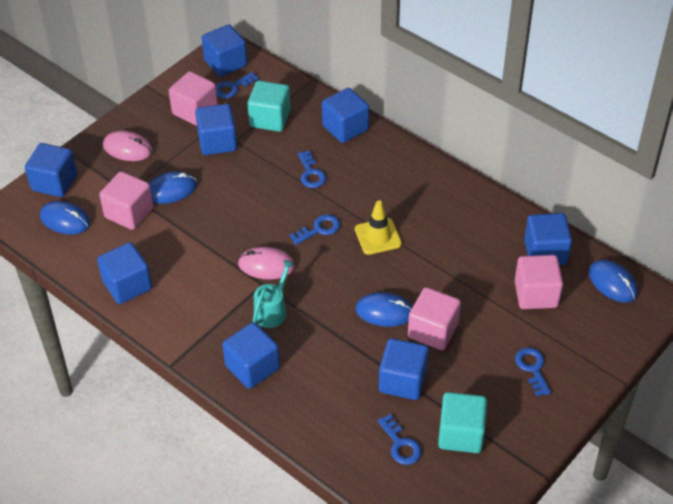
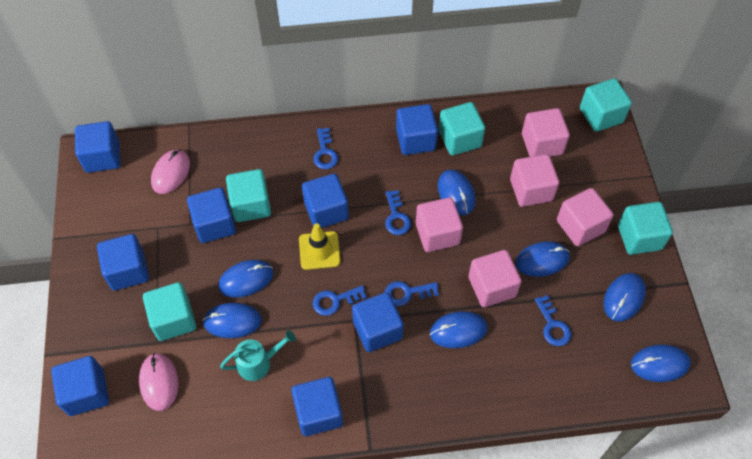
blue mouse: [40,201,90,234] [149,172,197,204] [356,292,412,327] [589,259,638,303] = 4 -> [203,303,262,338] [218,260,273,298] [430,311,487,348] [438,170,475,215] [515,241,570,277] [604,273,646,321] [631,345,691,382] = 7
pink cube: [99,171,154,230] [169,71,218,126] [408,287,461,350] [515,255,563,309] = 4 -> [416,197,463,252] [468,250,522,307] [510,154,559,207] [522,108,570,157] [557,188,613,246] = 5
turquoise cube: [247,81,291,132] [438,392,487,453] = 2 -> [143,282,196,341] [226,169,271,222] [438,102,485,156] [580,78,632,132] [618,202,673,255] = 5

